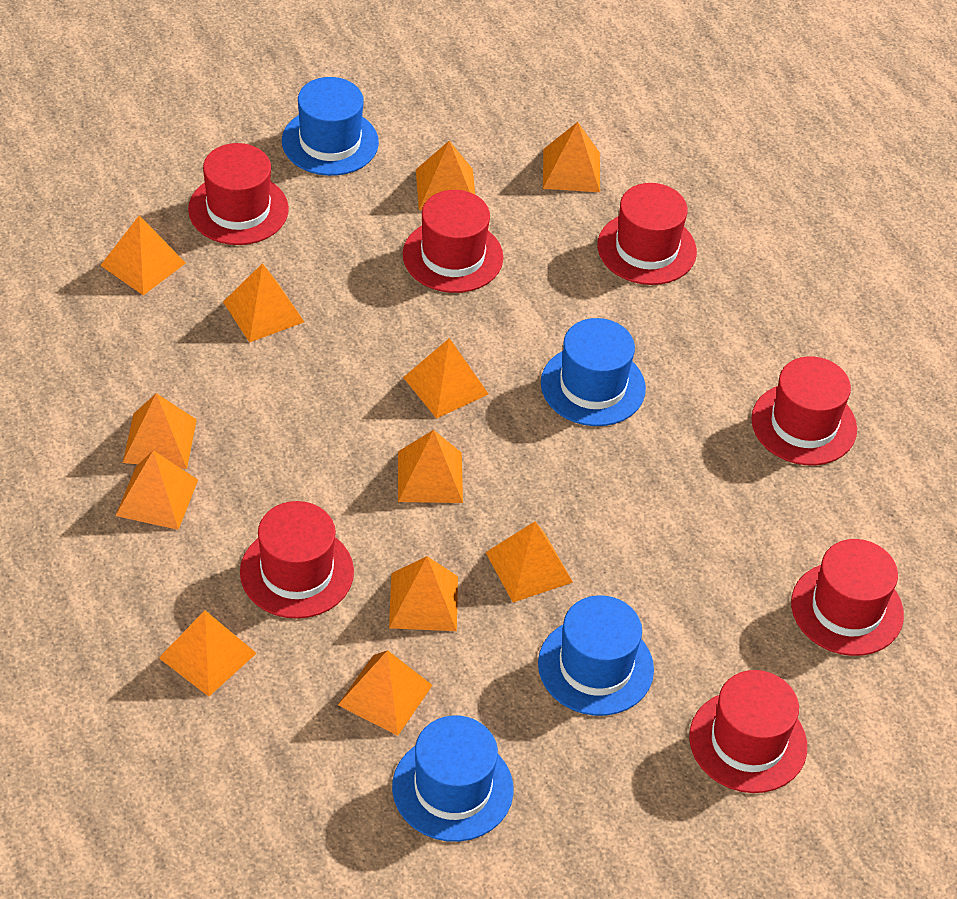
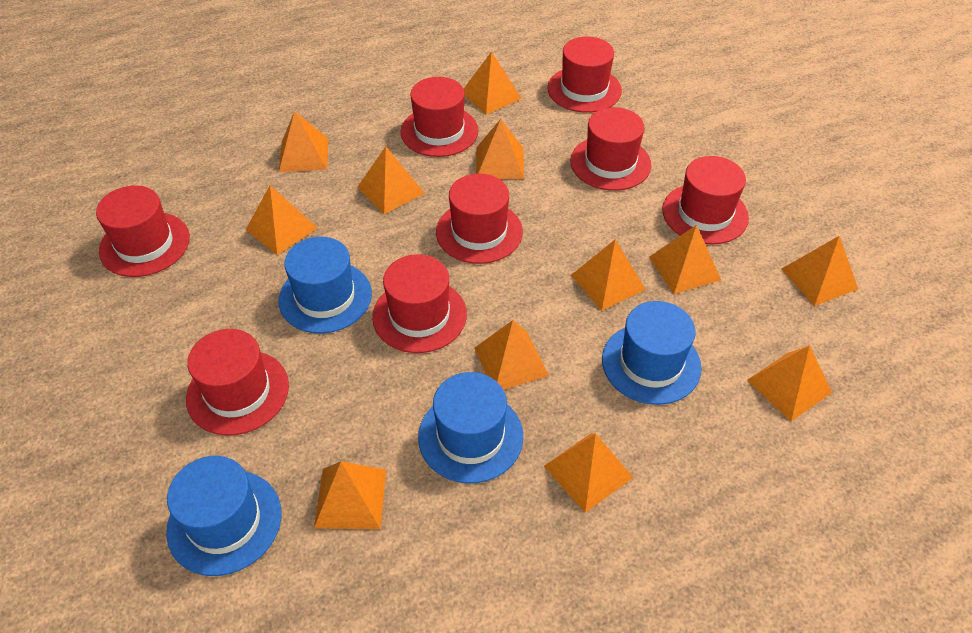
red hat: [188,143,289,245] [240,501,354,619] [403,190,503,293] [597,183,697,285] [689,670,807,793] [751,356,857,465] [791,539,904,656] = 7 -> [96,186,190,277] [186,329,289,435] [372,254,467,353] [400,77,479,157] [436,174,523,264] [547,37,622,113] [570,107,651,191] [662,156,749,244] = 8

